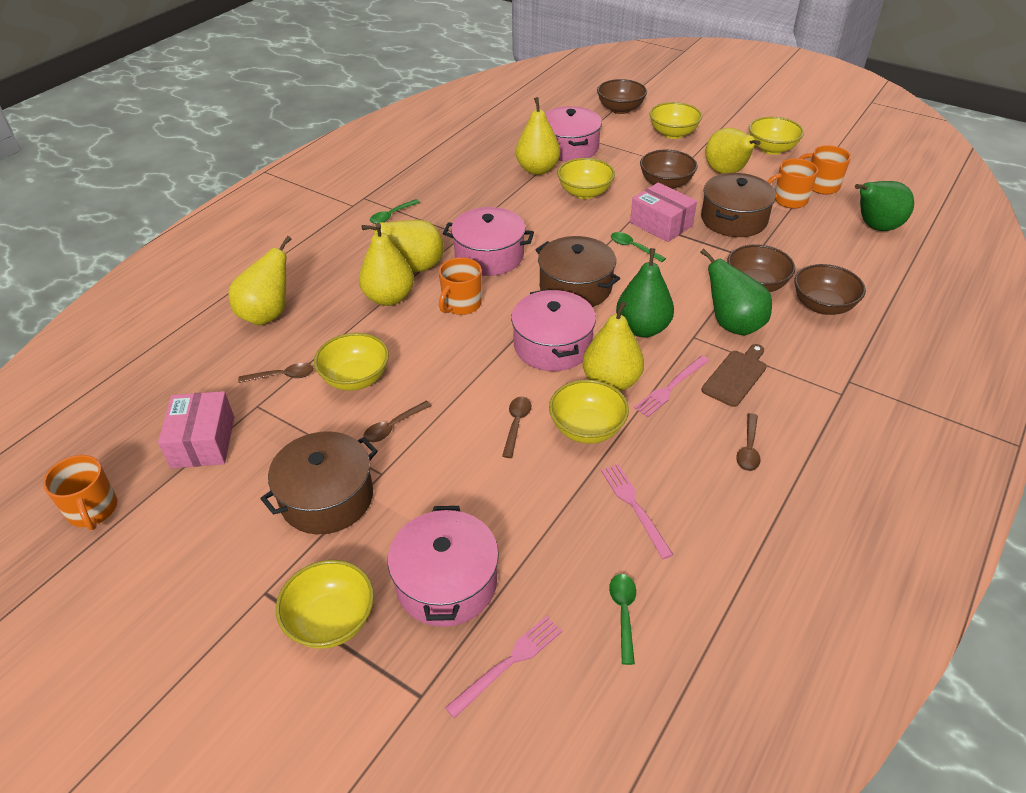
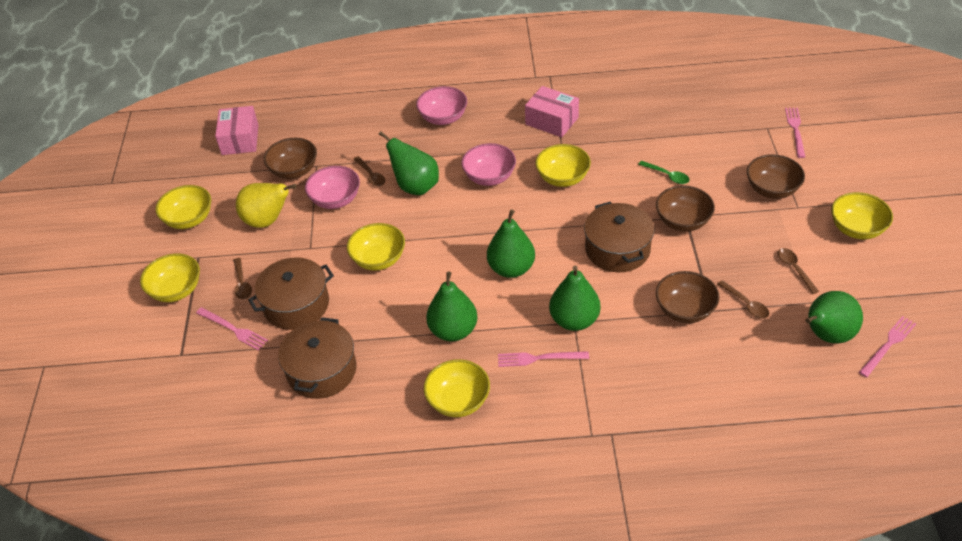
brown cutting board: [701,344,767,407] = 1 -> none = 0
green pear: [616,248,674,337] [700,248,772,335] [855,181,914,231] = 3 -> [379,131,439,195] [426,272,478,341] [487,210,535,278] [549,266,601,331] [805,291,863,343] = 5
green spoon: [370,199,420,224] [609,574,636,665] [611,232,666,262] = 3 -> [638,160,690,184] = 1
orange mug: [43,455,117,530] [439,258,482,315] [767,158,818,209] [799,145,851,195] = 4 -> none = 0
pink bowl: none = 0 -> [305,166,360,209] [416,86,467,125] [461,143,516,186] = 3
pink fork: [445,616,562,719] [601,464,673,559] [634,356,709,417] = 3 -> [196,307,268,350] [498,351,589,367] [785,108,805,158] [859,316,916,377] = 4
pink pot: [388,506,499,627] [443,207,534,276] [511,289,596,371] [545,106,602,162] = 4 -> none = 0
yellow pear: [228,236,291,325] [359,223,414,306] [362,220,444,272] [515,97,560,175] [583,301,644,391] [705,128,761,174] = 6 -> [236,183,296,228] = 1

